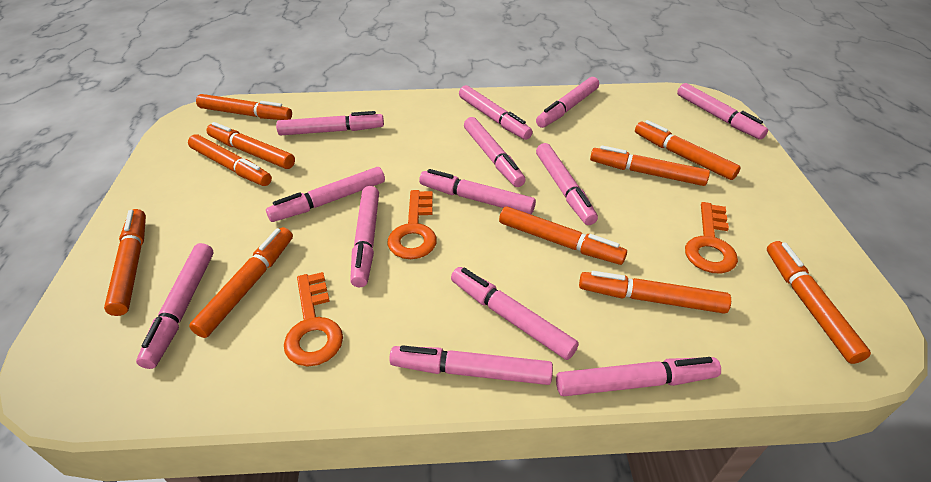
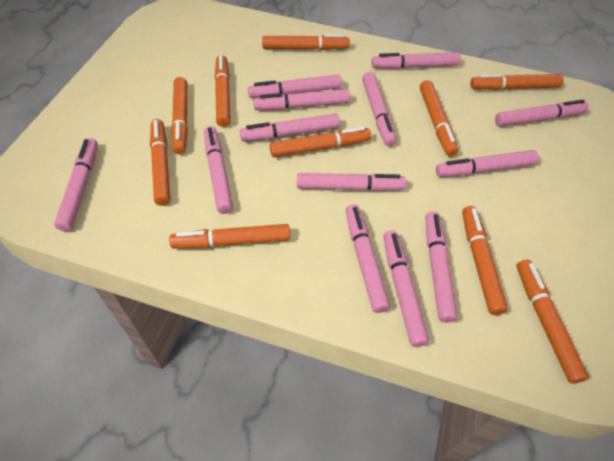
orange key: [284,272,343,367] [387,190,437,259] [685,202,738,274] = 3 -> none = 0

